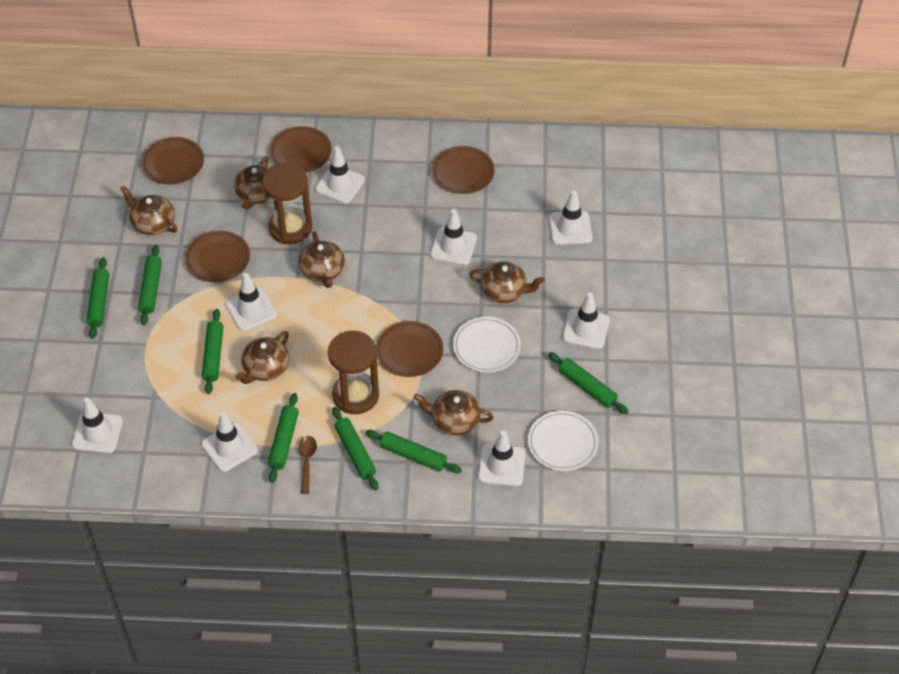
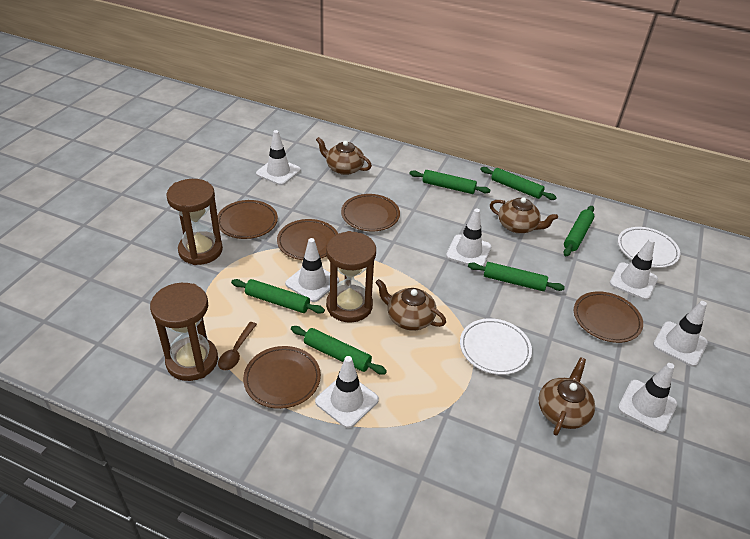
brown hourglass: [262,163,312,244] [328,331,379,414] = 2 -> [150,283,218,381] [166,179,223,265] [326,231,376,323] = 3
brown teapot: [120,185,178,235] [234,156,272,210] [236,331,289,384] [299,231,345,288] [414,390,494,435] [469,261,545,303] = 6 -> [316,137,372,175] [375,279,446,330] [490,197,558,233] [539,357,595,436] = 4
green rolling pin: [86,257,110,339] [138,245,162,325] [202,309,223,394] [268,393,299,483] [332,407,378,491] [365,430,462,473] [548,352,629,414] = 7 -> [231,279,325,314] [291,326,387,375] [409,170,490,194] [468,262,565,291] [480,167,557,200] [563,206,594,256] = 6
white traffic cone: [72,397,123,453] [201,412,258,472] [226,273,277,331] [315,147,365,204] [430,209,477,265] [478,430,525,486] [549,190,592,245] [562,292,610,349] = 8 -> [256,130,301,185] [285,238,339,302] [315,356,379,428] [446,208,491,266] [610,239,658,300] [618,363,677,433] [653,301,708,367] = 7

